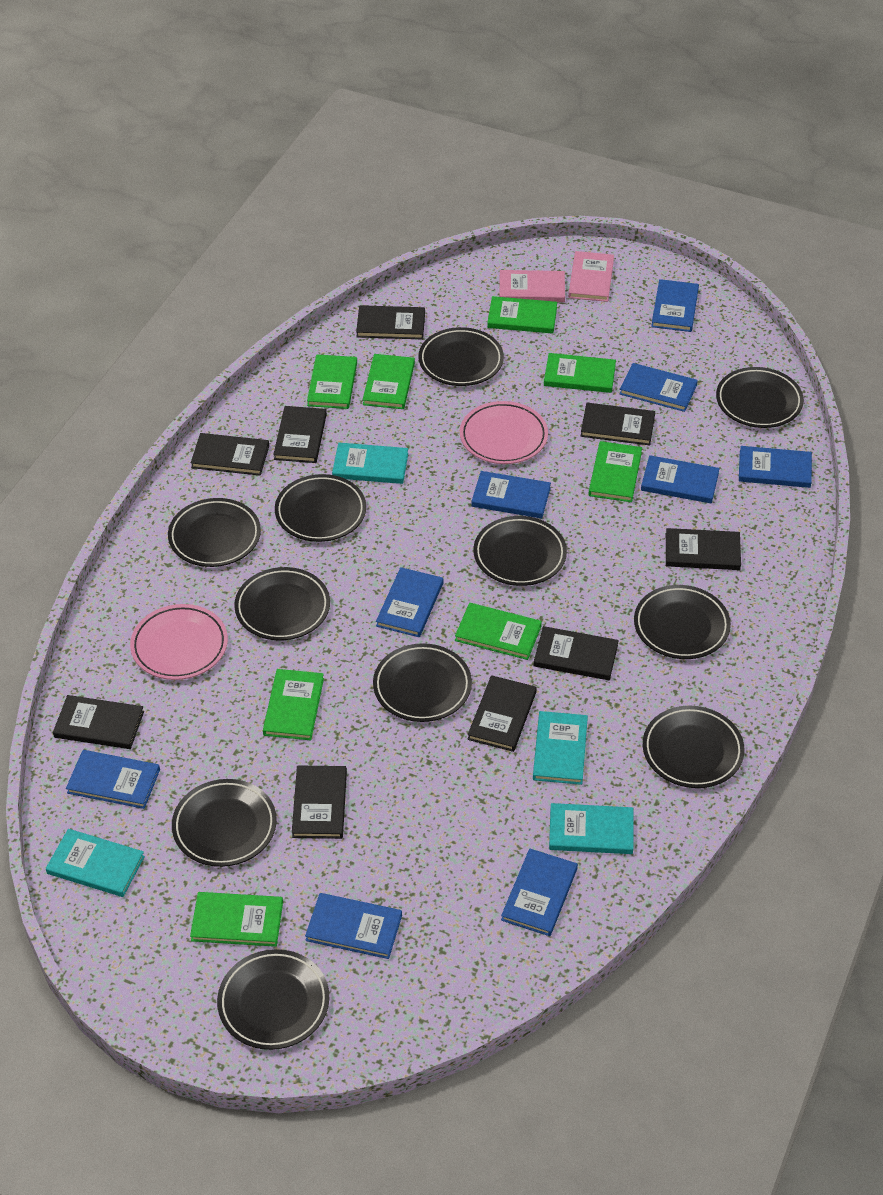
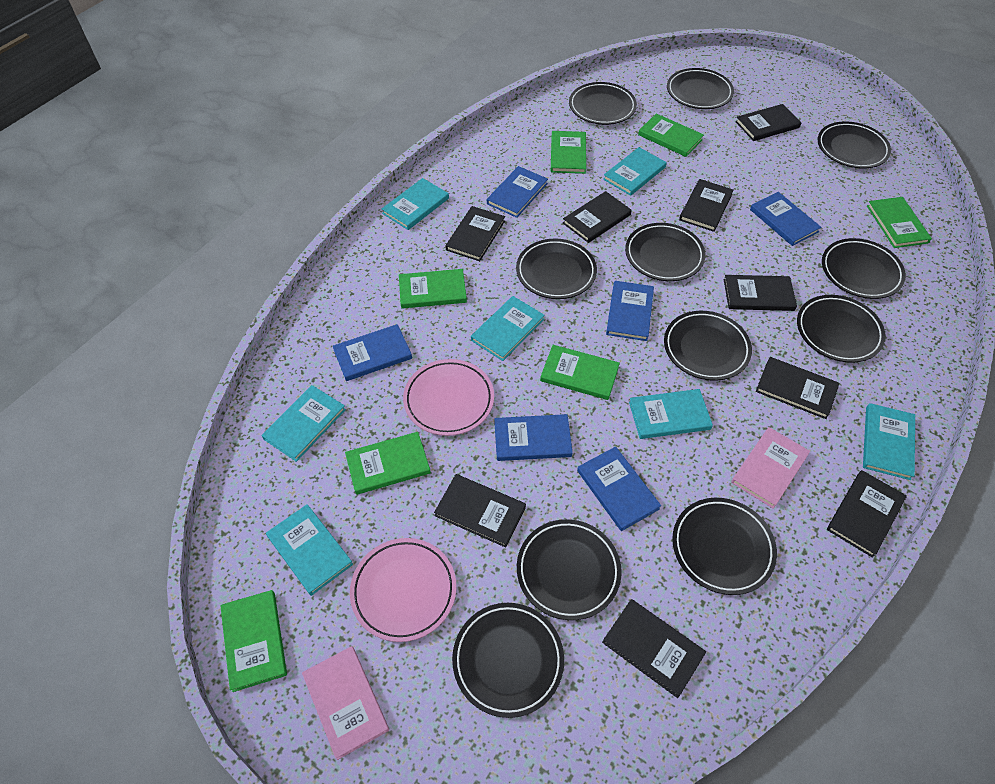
blue book: [66,750,160,809] [305,893,402,959] [376,567,443,637] [471,471,551,519] [501,848,578,936] [619,363,698,412] [641,455,720,503] [651,279,699,332] [739,446,812,488] = 9 -> [333,324,412,381] [487,166,548,218] [494,414,573,461] [577,447,661,531] [606,281,654,341] [750,192,821,246] = 6
green book: [190,892,283,947] [263,669,324,740] [307,354,357,409] [363,354,415,409] [455,603,542,660] [487,296,557,334] [544,353,616,393] [588,441,642,502] = 8 -> [220,590,287,692] [345,432,431,495] [399,269,467,309] [540,345,620,400] [551,131,586,174] [638,113,704,157] [867,197,932,248] = 7
turquoise book: [46,829,145,897] [332,443,408,484] [533,711,588,785] [549,803,633,854] = 4 -> [262,385,346,462] [266,504,353,596] [382,178,449,230] [471,296,545,361] [603,147,667,196] [629,389,713,439] [863,403,915,480] = 7

